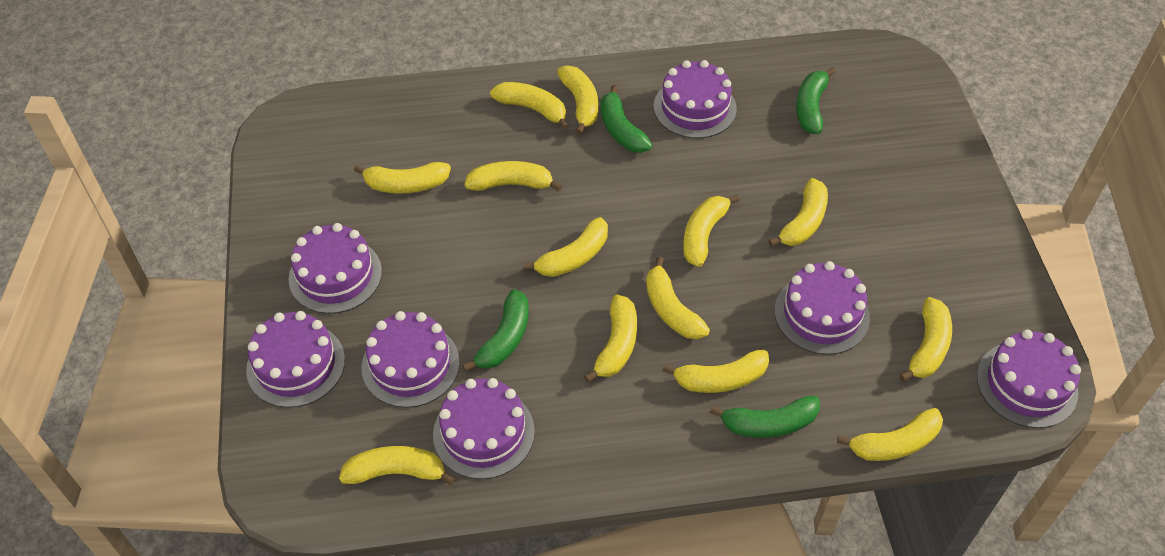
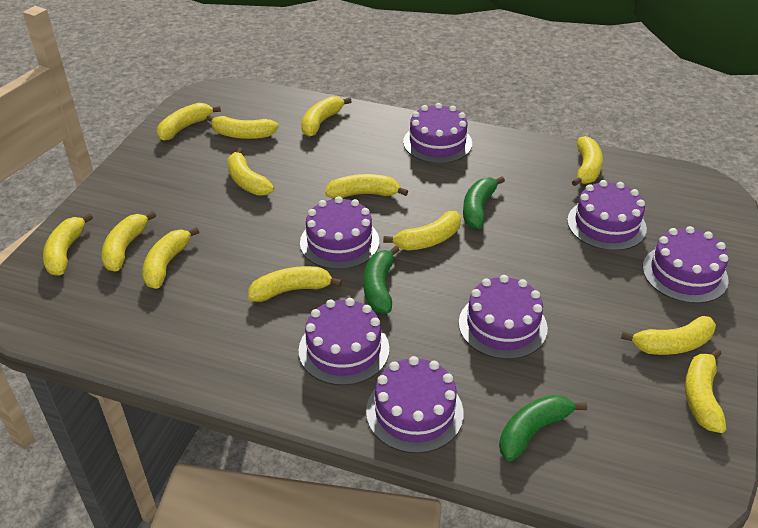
green banana: [462,289,529,372] [601,85,653,153] [710,396,820,438] [796,67,836,134] = 4 -> [364,246,399,313] [463,177,505,229] [499,395,587,461] = 3

